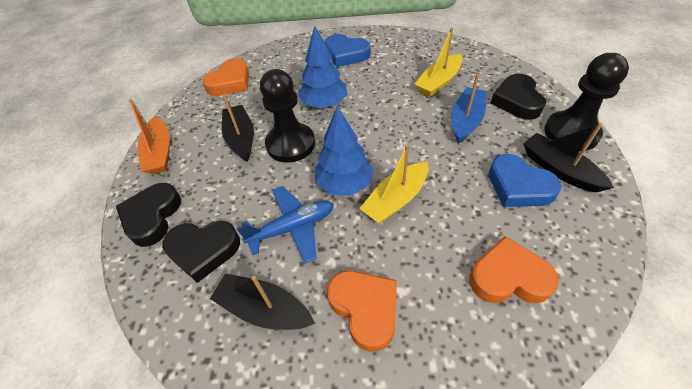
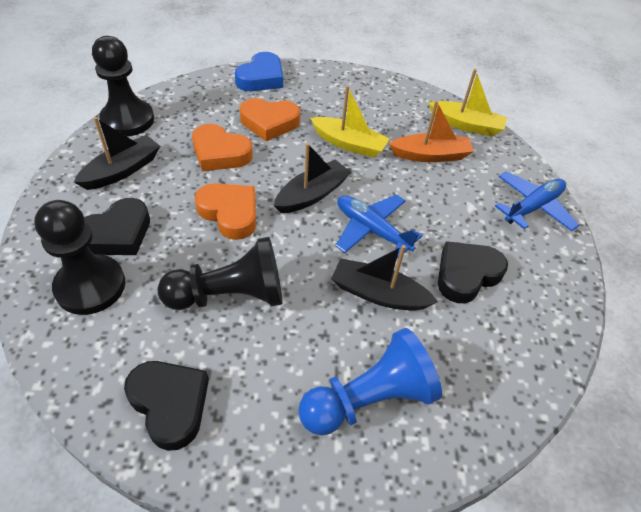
black pawn: [260,69,315,163] [544,53,629,151] = 2 -> [34,200,125,315] [92,36,154,136] [157,237,283,310] = 3
blue boat: [451,74,486,144] = 1 -> none = 0
blue heart: [325,34,370,67] [489,154,562,207] = 2 -> [235,52,283,91] = 1
blue pawn: none = 0 -> [298,328,442,435] = 1
blue plane: [237,186,334,264] = 1 -> [335,195,423,258] [495,171,579,231] = 2
blue tree: [298,26,347,108] [315,106,374,196] = 2 -> none = 0

